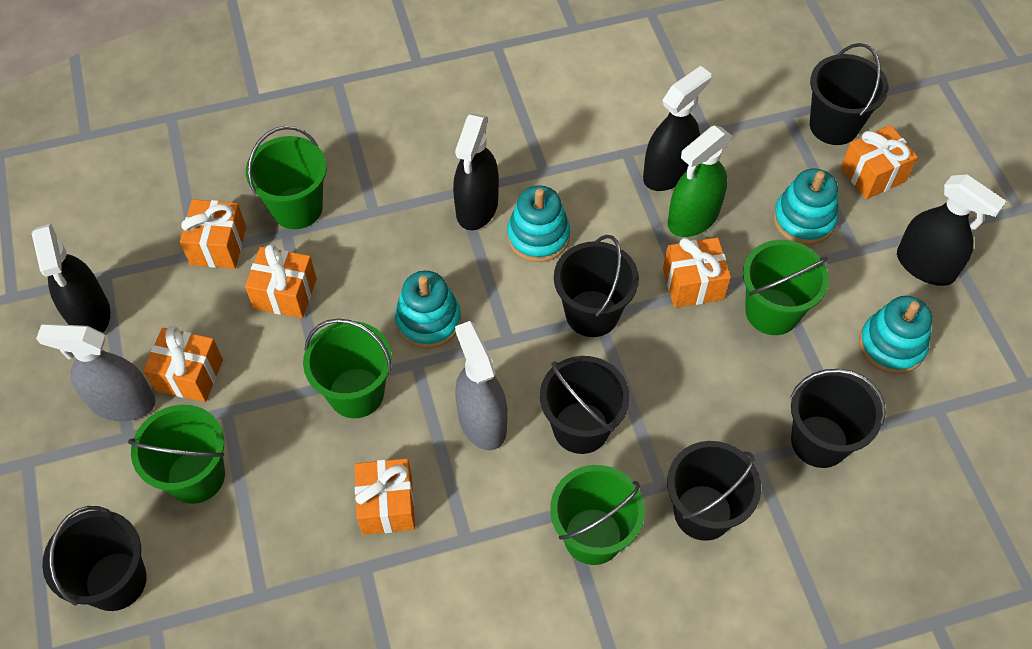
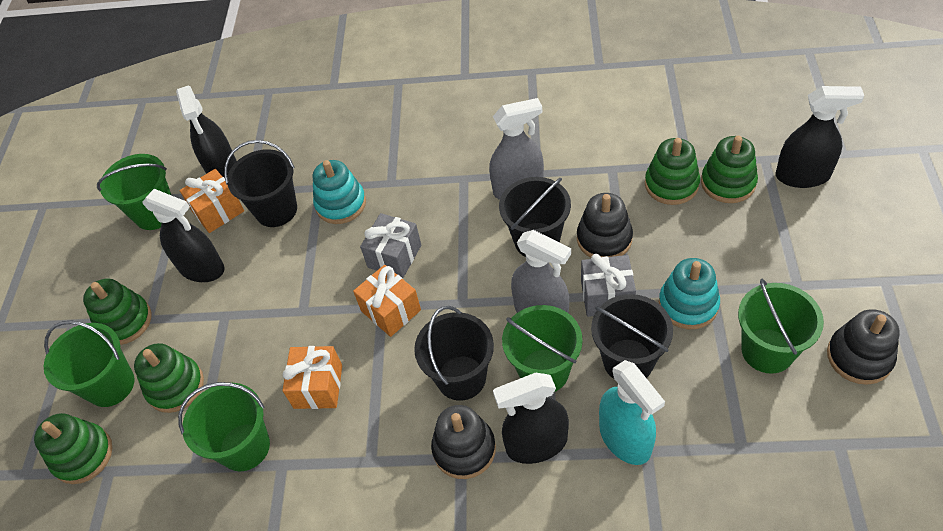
black bucket: [42,506,147,611] [540,356,630,454] [554,235,639,337] [667,441,761,541] [790,369,886,468] [810,43,889,145] = 6 -> [224,140,297,227] [414,306,494,401] [499,177,571,257] [591,294,673,379] = 4
black stacking toy: none = 0 -> [431,405,496,479] [577,193,633,258] [827,309,899,385] = 3
green spray bottle: [668,125,732,237] = 1 -> none = 0
green stacking toy: none = 0 -> [34,413,112,484] [83,278,152,345] [134,343,204,413] [645,138,700,205] [701,136,758,203] = 5
grey gift: none = 0 -> [360,213,421,279] [581,254,636,317] = 2
orange gift: [143,326,223,402] [180,199,246,269] [245,244,317,318] [355,458,415,535] [663,237,731,308] [841,125,918,199] = 6 -> [180,169,244,233] [282,346,342,409] [353,265,421,337] = 3
turquoise spray bottle: none = 0 -> [599,360,665,465] = 1
turquoise stacking toy: [395,271,461,349] [507,186,570,262] [773,168,838,245] [859,296,932,374] = 4 -> [313,160,366,224] [659,258,720,329] = 2

